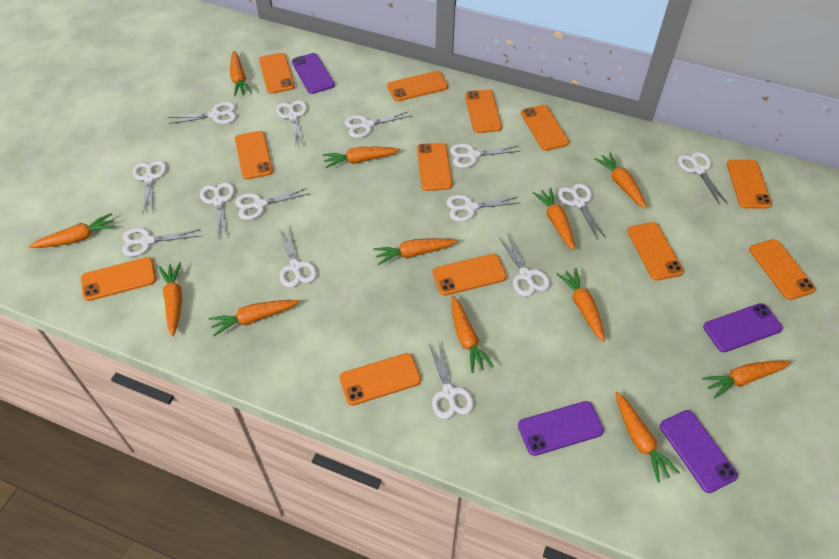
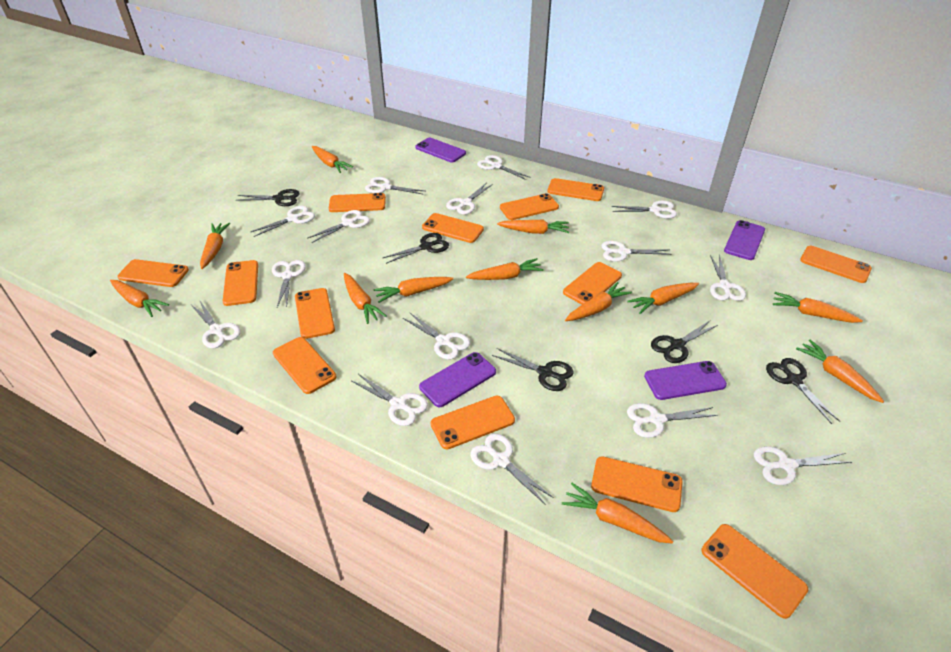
black scissors: none = 0 -> [236,189,300,206] [383,233,449,264] [492,348,574,391] [651,321,718,363] [766,358,840,424] = 5
orange phone: [81,257,156,301] [235,131,273,180] [259,53,295,94] [339,353,421,406] [387,71,448,101] [417,143,452,191] [432,254,507,296] [465,90,502,133] [521,105,569,151] [627,222,684,281] [727,159,772,209] [749,239,816,300] = 12 -> [117,259,189,287] [223,260,258,306] [273,337,337,394] [295,288,335,339] [329,193,386,212] [422,213,484,243] [431,396,515,449] [500,193,559,220] [547,178,604,201] [563,262,622,305] [591,456,683,512] [702,524,808,619] [800,246,872,283] = 13
white scissors: [122,228,200,256] [132,160,167,214] [169,102,237,124] [200,182,234,238] [235,188,308,220] [276,100,307,147] [279,229,317,288] [344,111,412,138] [429,342,474,419] [446,195,518,222] [450,143,520,168] [499,235,550,296] [558,183,606,240] [678,152,728,205] = 14 -> [191,300,240,348] [251,206,315,237] [272,260,306,307] [307,210,370,243] [352,374,428,426] [365,177,424,194] [403,313,470,360] [446,183,493,215] [470,434,554,505] [477,155,531,180] [601,241,672,262] [612,200,677,219] [627,403,718,438] [710,255,746,301] [754,446,852,485] = 15

